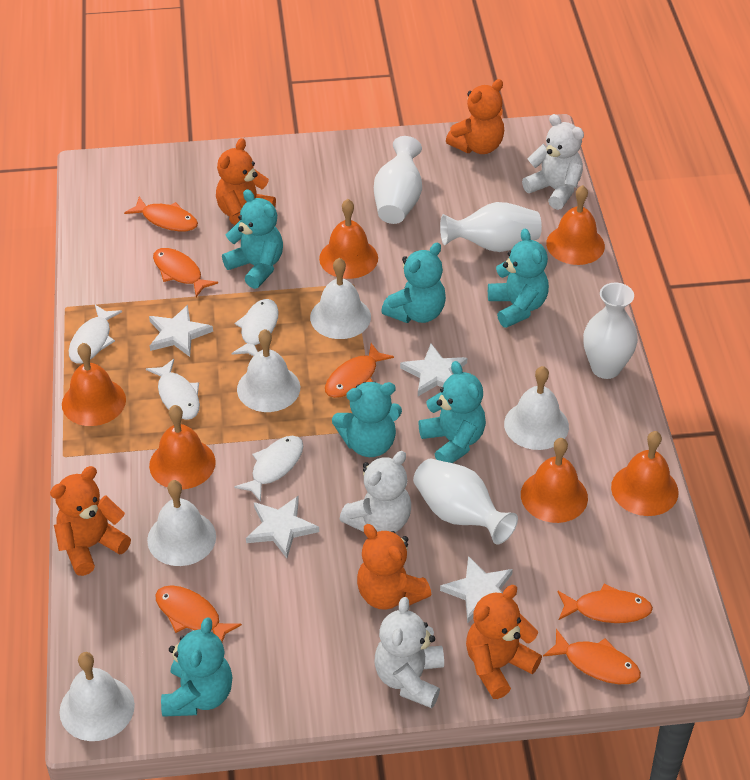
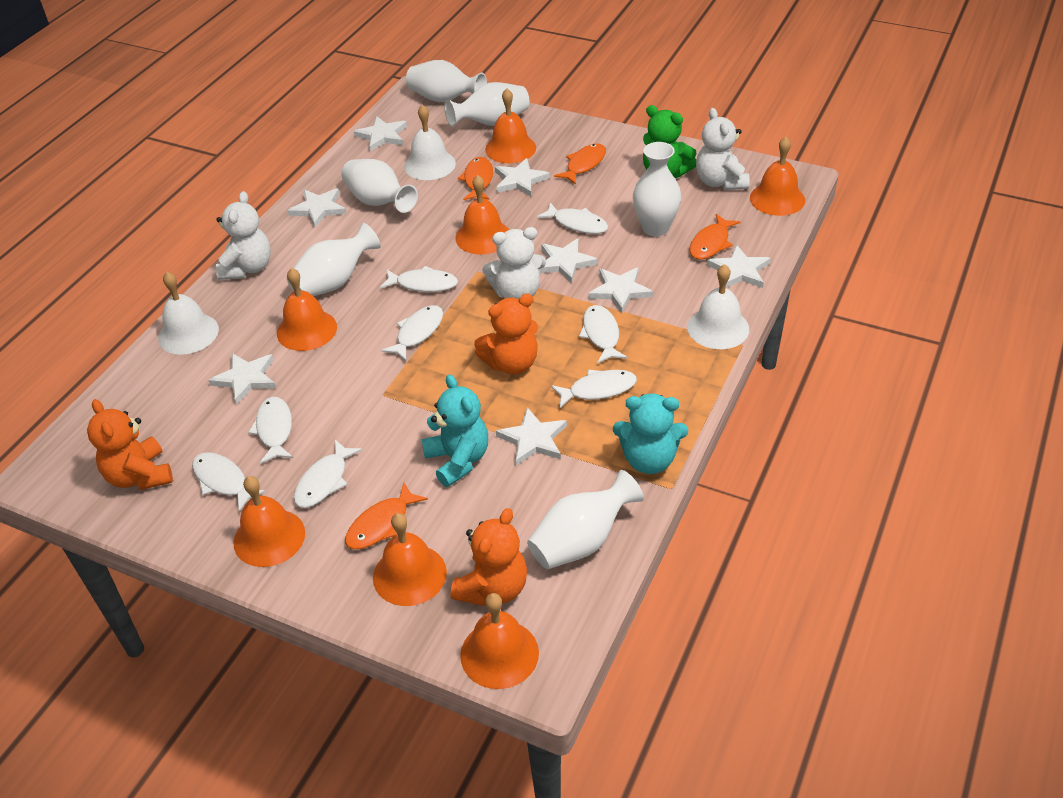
green teddy bear: none = 0 -> [643,105,697,178] = 1
orange bell: [62,343,126,426] [149,405,216,489] [319,199,378,279] [521,438,588,523] [546,185,605,265] [611,431,678,516] = 6 -> [233,476,305,567] [277,268,337,351] [373,513,447,606] [456,175,509,255] [460,593,539,689] [485,89,536,163] [750,137,805,216] = 7
orange fish: [124,197,198,231] [153,248,218,297] [155,585,242,642] [325,343,394,398] [543,629,641,684] [558,584,653,623] = 6 -> [345,482,428,549] [458,157,493,200] [554,143,606,185] [690,214,741,260] = 4
orange teddy bear: [50,466,131,576] [216,138,276,225] [357,524,431,610] [446,79,504,154] [466,585,542,699] = 5 -> [87,399,173,490] [451,508,527,606] [474,293,538,374] = 3
turquoise teddy bear: [161,617,233,717] [222,189,283,289] [332,382,402,457] [381,243,446,323] [418,361,486,463] [488,229,549,328] = 6 -> [422,374,488,487] [613,394,688,474] = 2
white bell: [59,652,135,741] [147,480,216,566] [237,329,300,412] [310,258,371,339] [504,366,569,450] = 5 -> [158,272,219,354] [404,105,456,180] [687,264,749,349] = 3
white fish: [69,305,122,363] [146,359,200,420] [232,299,278,356] [234,436,303,502] = 4 -> [192,452,266,512] [248,397,293,464] [294,440,362,508] [380,266,458,292] [381,305,443,361] [537,202,609,234] [551,370,637,408] [579,305,627,364] = 8
white star: [149,305,213,357] [246,496,319,558] [400,344,467,396] [440,556,513,623] = 4 -> [209,353,276,405] [288,188,347,227] [354,116,407,152] [495,158,550,196] [496,407,567,466] [540,239,598,283] [588,267,653,313] [707,245,771,288] = 8
white vase: [374,136,422,224] [413,459,518,544] [440,202,542,252] [583,282,638,379] = 4 -> [287,223,381,296] [341,159,418,213] [406,60,487,102] [444,82,529,127] [527,470,644,569] [633,142,681,236] = 6

